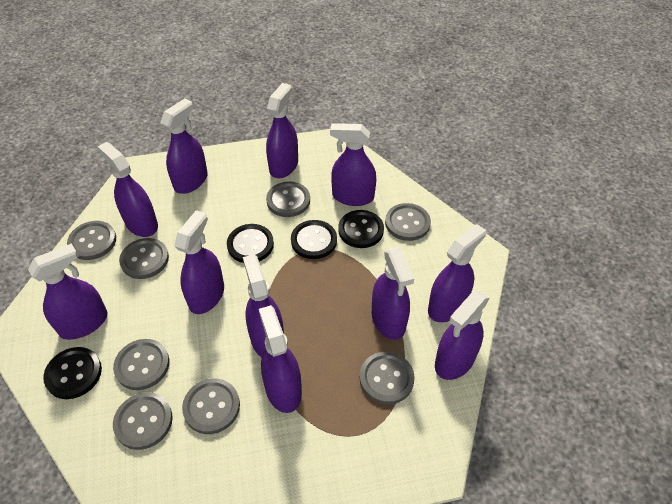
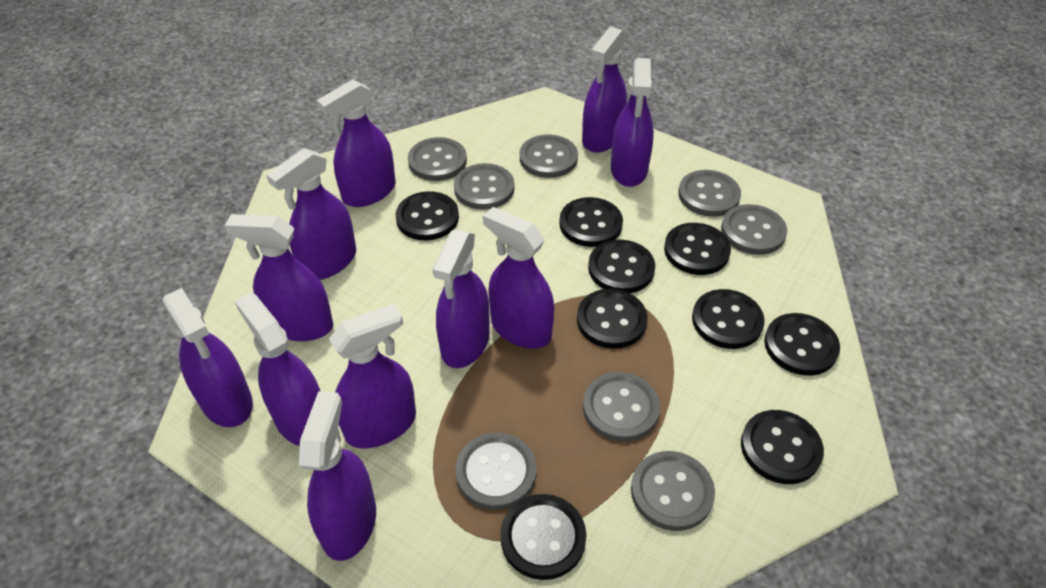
black button: [43,347,102,399] [227,224,274,263] [291,220,337,259] [338,210,384,248] = 4 -> [396,191,459,241] [500,494,586,580] [559,197,623,247] [577,289,648,349] [588,240,655,293] [664,223,731,275] [692,289,765,349] [741,410,824,484] [764,313,840,376] = 9

